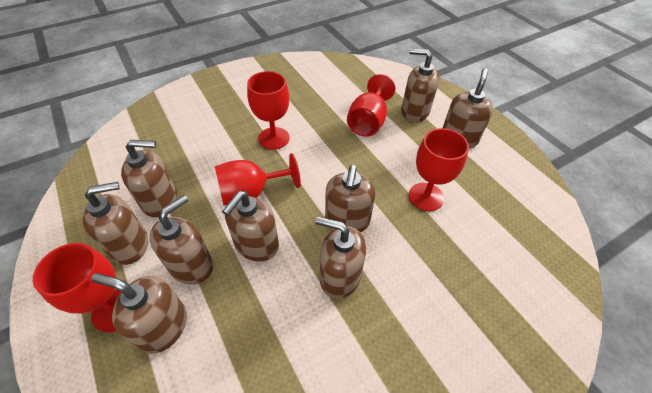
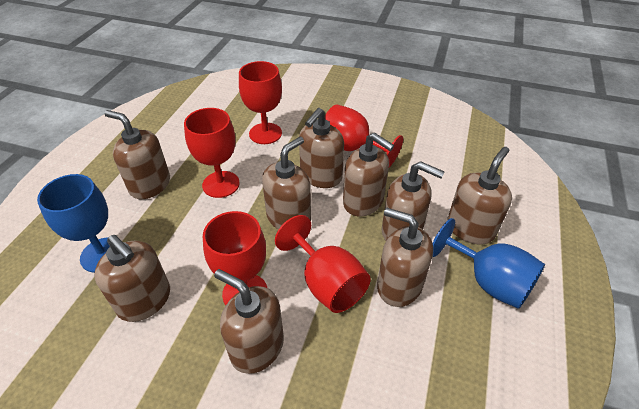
blue goblet: none = 0 -> [37,174,110,273] [433,218,545,309] = 2

